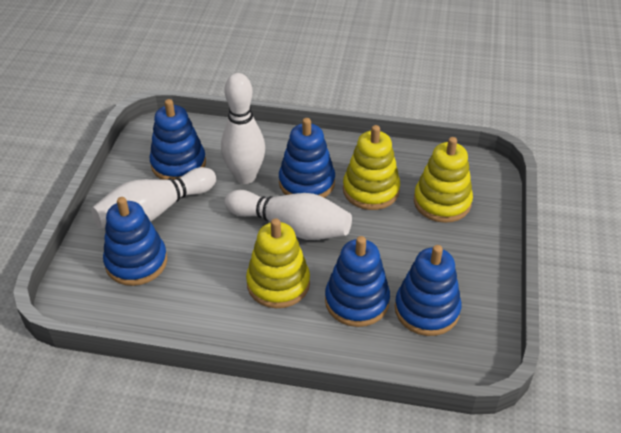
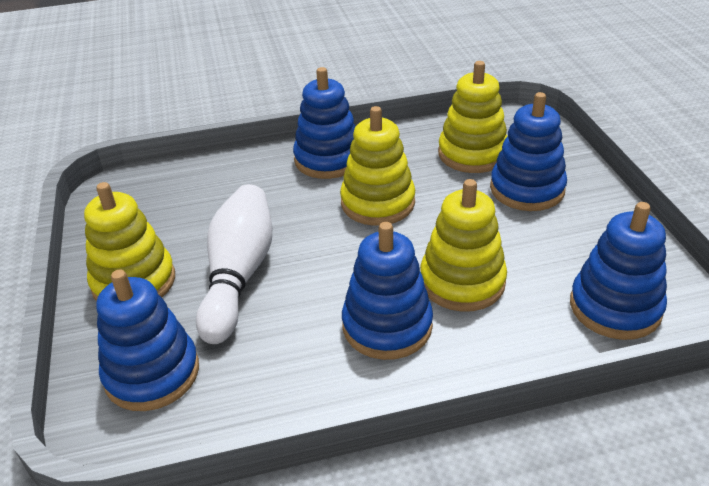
white bowling pin: [91,167,216,228] [221,73,265,184] [224,190,352,240] = 3 -> [196,184,272,344] = 1
yellow stacking toy: [246,218,310,308] [343,125,400,210] [414,137,473,223] = 3 -> [84,182,175,301] [340,106,415,226] [420,179,507,312] [438,61,507,173] = 4

